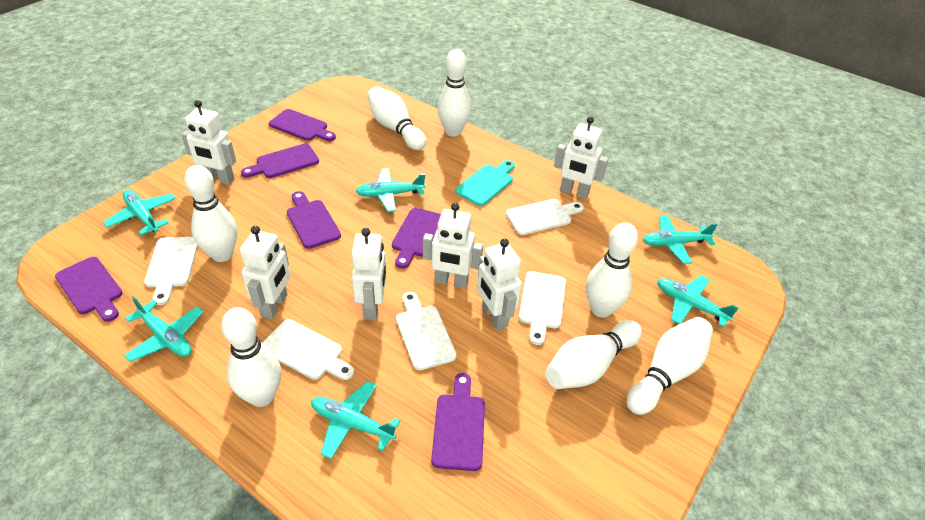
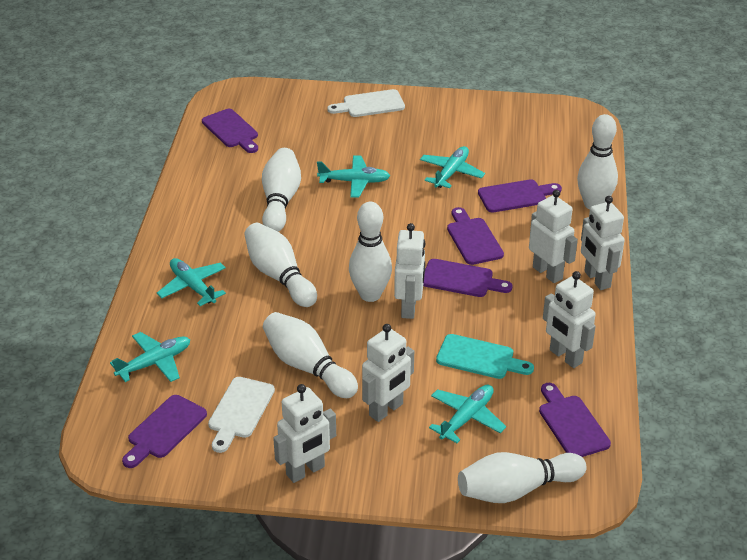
turquoise plane: [103,190,176,235] [124,296,203,362] [311,381,401,459] [356,168,426,212] [643,215,718,264] [657,275,739,327] = 6 -> [110,332,190,382] [157,258,226,306] [317,155,390,198] [420,146,485,188] [429,385,506,443] = 5
white bowling pin: [184,165,237,262] [221,307,281,407] [367,86,426,150] [437,49,471,137] [545,320,642,389] [586,222,638,318] [626,317,713,415] = 7 -> [244,223,317,307] [262,148,301,232] [263,312,358,398] [349,202,392,302] [458,452,587,503] [577,114,618,210] = 6
white cutting board: [144,237,198,305] [262,319,354,380] [396,292,457,370] [506,199,584,235] [519,271,566,345] = 5 -> [208,377,275,453] [327,89,405,117] = 2

